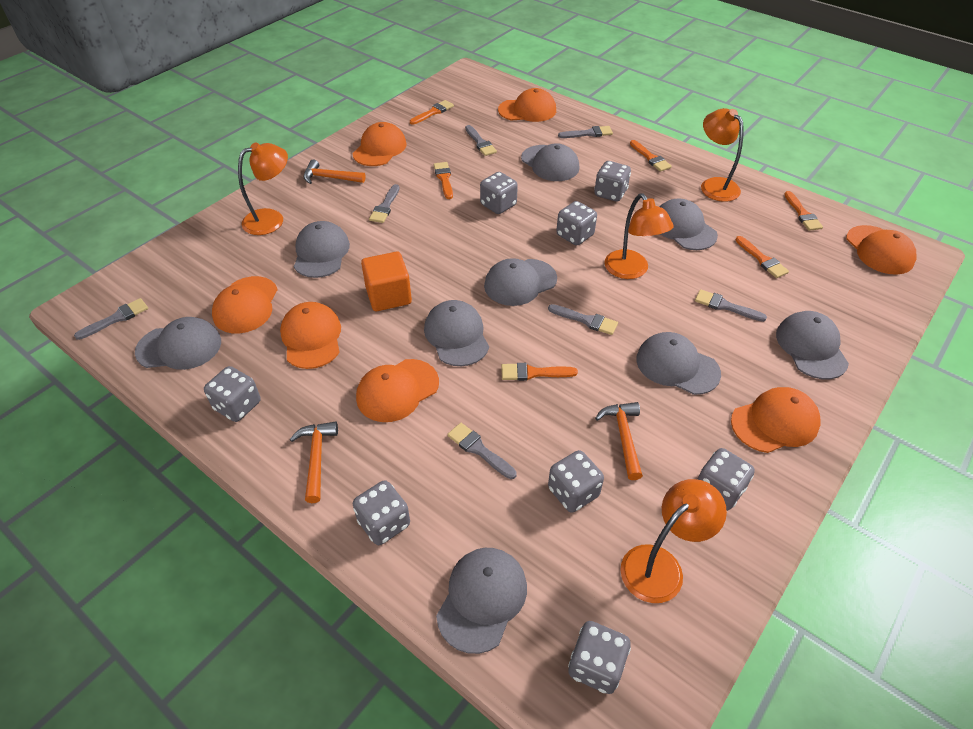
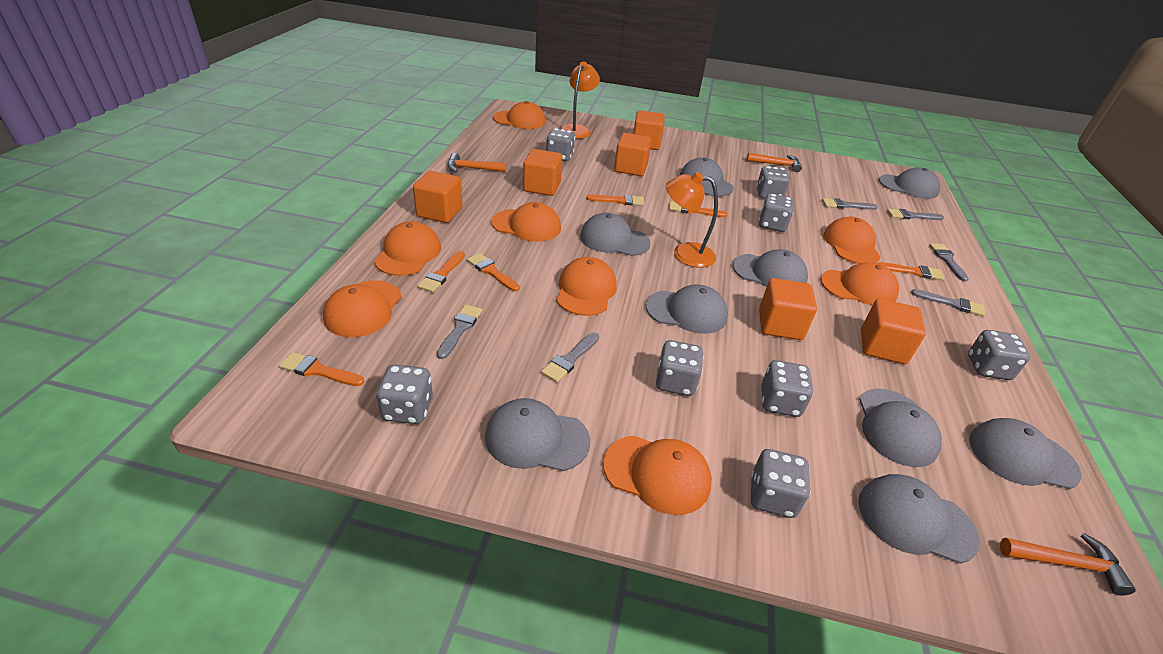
grey brush: [74,298,148,340] [369,184,399,223] [447,423,517,479] [465,125,497,156] [548,304,618,335] [558,126,613,138] [695,289,767,322] = 7 -> [437,305,482,359] [541,333,599,382] [822,198,878,210] [887,209,944,220] [911,289,986,316] [929,243,969,282] = 6
orange cap: [212,276,278,333] [280,302,341,369] [353,122,407,166] [356,359,439,422] [498,88,556,122] [731,387,821,453] [846,225,916,275] = 7 -> [323,280,402,337] [374,221,441,276] [491,202,561,242] [493,101,546,129] [557,257,617,316] [603,436,712,515] [821,262,899,305] [823,217,881,264] = 8
orange cube: [361,252,412,311] = 1 -> [413,171,463,223] [523,149,562,196] [614,133,652,176] [633,110,665,150] [759,278,817,340] [861,298,926,364] = 6
orange lamp: [238,143,288,235] [604,193,674,279] [620,479,727,603] [701,108,744,202] = 4 -> [560,62,600,139] [666,172,718,268] = 2

